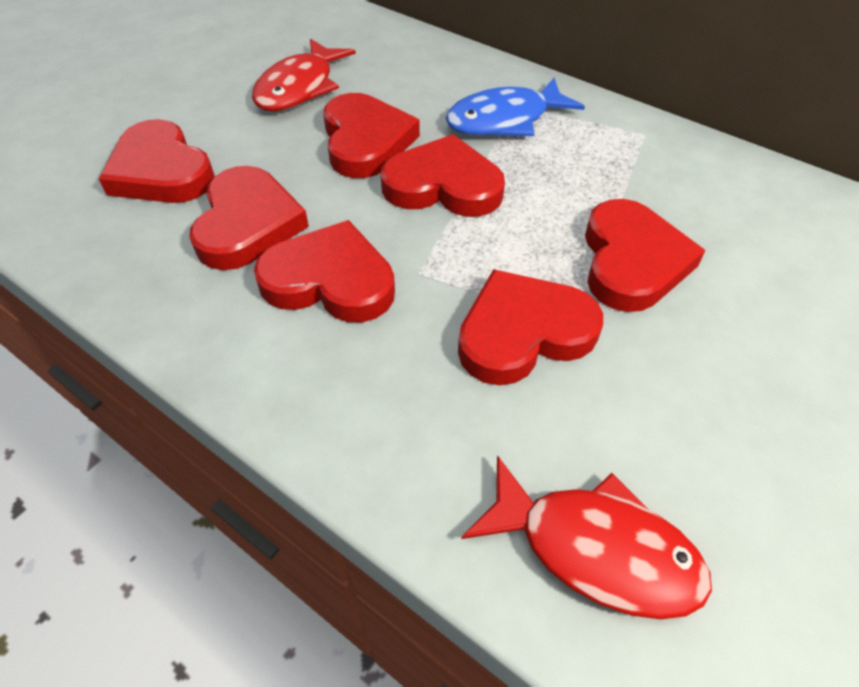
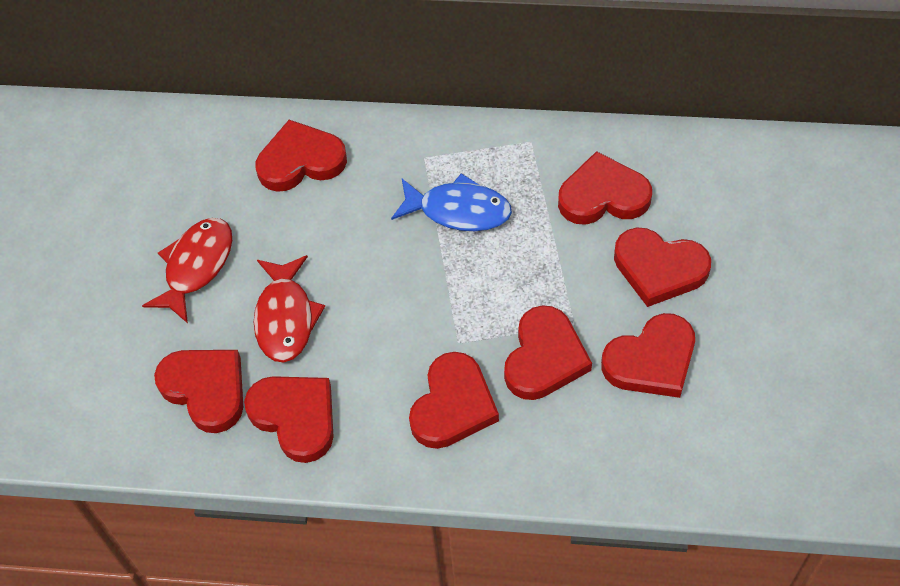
red heart: [99,119,215,203] [189,166,309,270] [254,220,395,322] [323,93,420,178] [381,134,505,217] [458,269,603,385] [585,199,706,312] = 7 -> [154,350,243,433] [244,376,334,463] [256,120,347,192] [409,352,499,449] [504,305,592,400] [558,151,652,225] [601,313,695,398] [614,228,711,307] = 8

